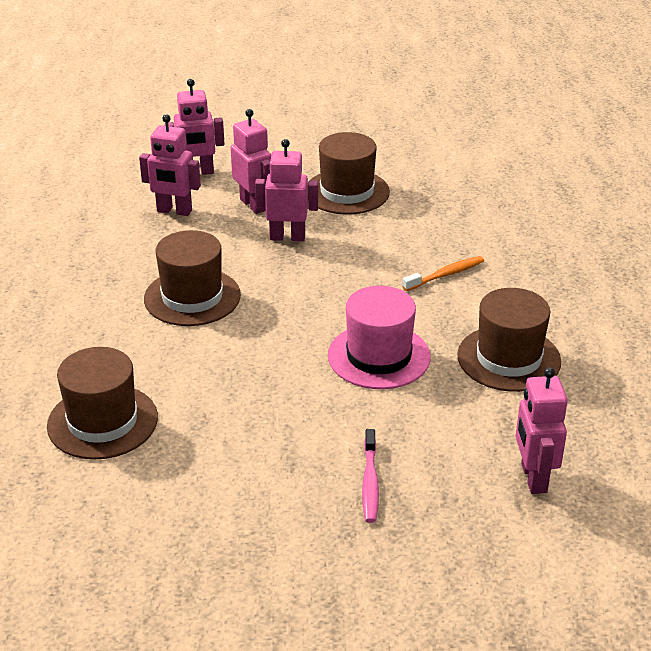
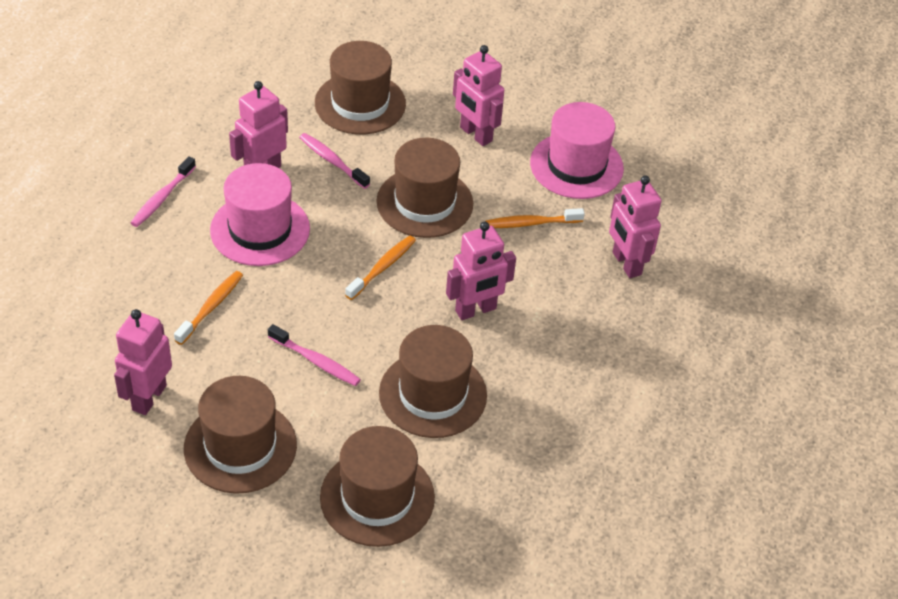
brown hat: [47,347,158,460] [144,230,241,326] [308,132,390,215] [457,288,561,392] = 4 -> [184,376,297,494] [315,41,406,135] [320,426,435,547] [376,138,473,238] [379,325,487,438] = 5
orange toothbrush: [402,256,484,291] = 1 -> [174,271,243,345] [345,235,416,300] [485,208,585,228] = 3
pink hat: [328,286,431,389] = 1 -> [210,163,310,266] [530,102,624,199] = 2
pink toothbrush: [362,429,379,523] = 1 -> [130,156,196,227] [268,324,361,386] [299,133,370,189] = 3

